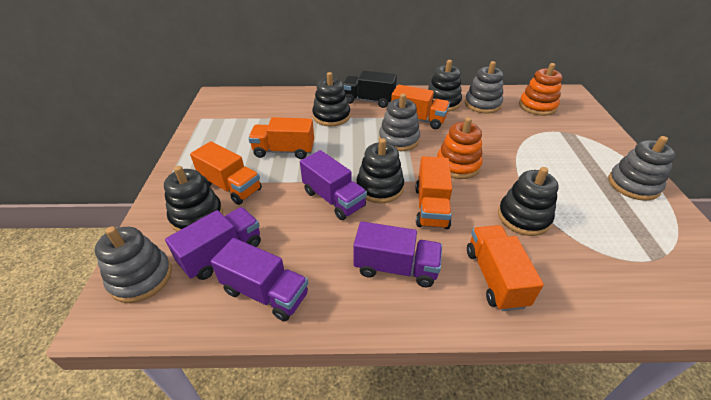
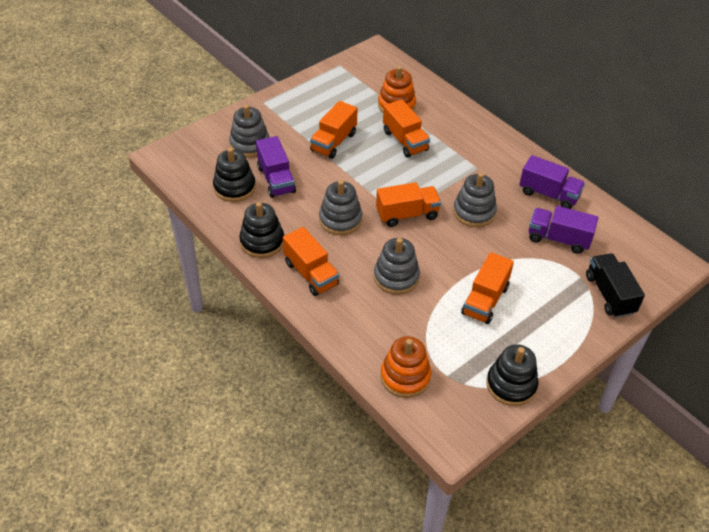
black stacking toy: [164,166,223,232] [312,72,350,126] [356,138,404,203] [428,60,462,112] [498,167,558,236] = 5 -> [213,148,256,202] [239,202,284,258] [486,344,539,406] = 3
purple truck: [165,207,261,280] [211,238,308,321] [300,150,367,220] [353,221,442,287] = 4 -> [256,136,296,198] [519,155,585,209] [529,206,598,254] = 3

